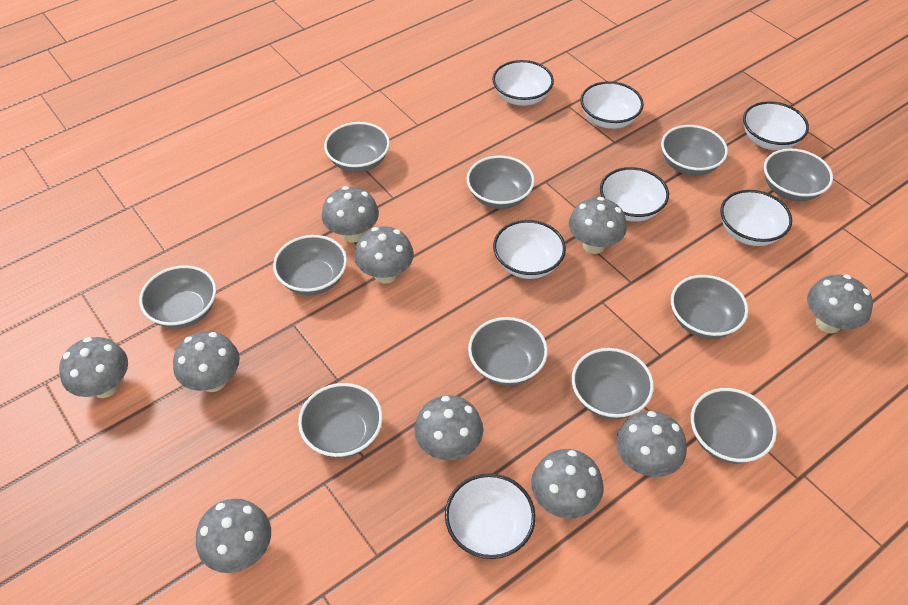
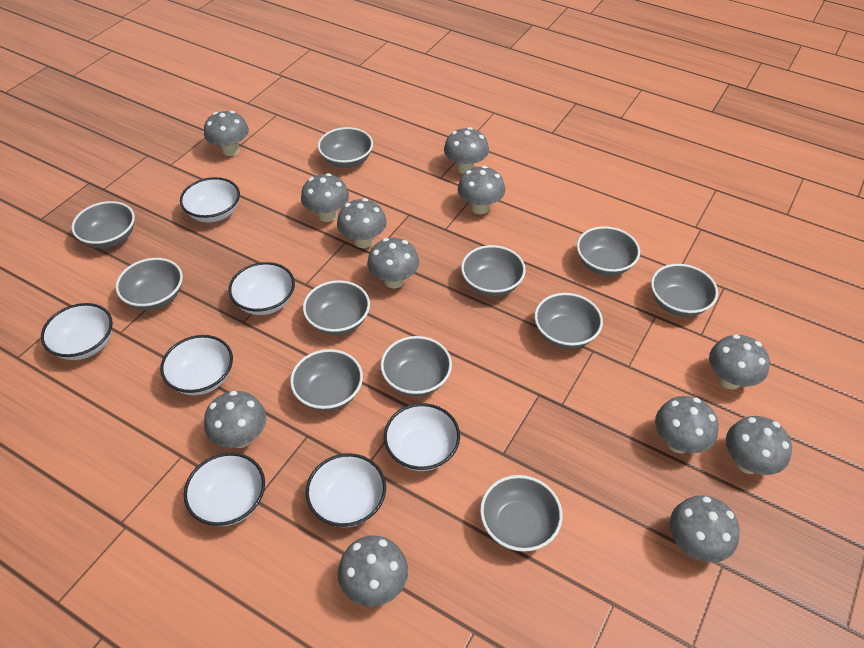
grey mushroom: [59,337,128,398] [173,331,240,392] [196,499,271,573] [322,186,379,243] [354,226,414,284] [414,395,483,460] [531,449,604,519] [569,197,627,254] [616,411,687,477] [807,275,873,334] = 10 -> [204,111,249,156] [204,391,266,448] [301,173,349,222] [337,198,387,248] [338,536,408,607] [367,238,419,289] [444,127,489,174] [458,166,505,214] [655,396,719,453] [670,495,740,562] [709,334,770,390] [726,416,792,475] = 12

